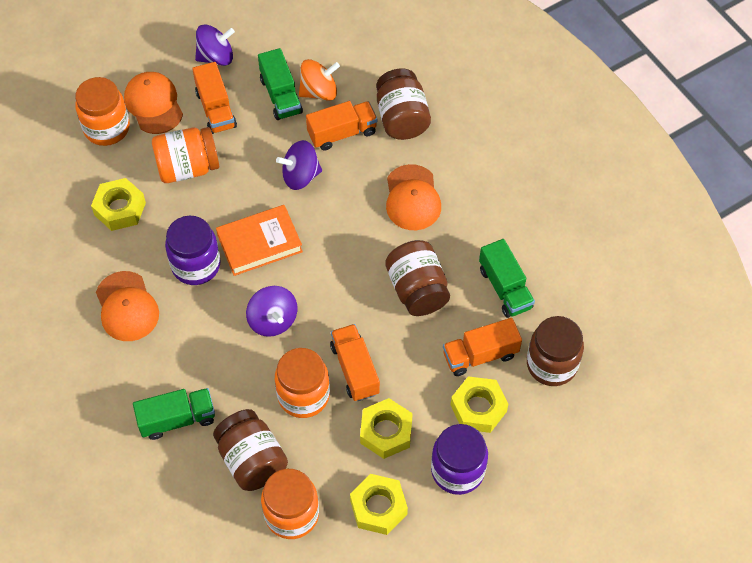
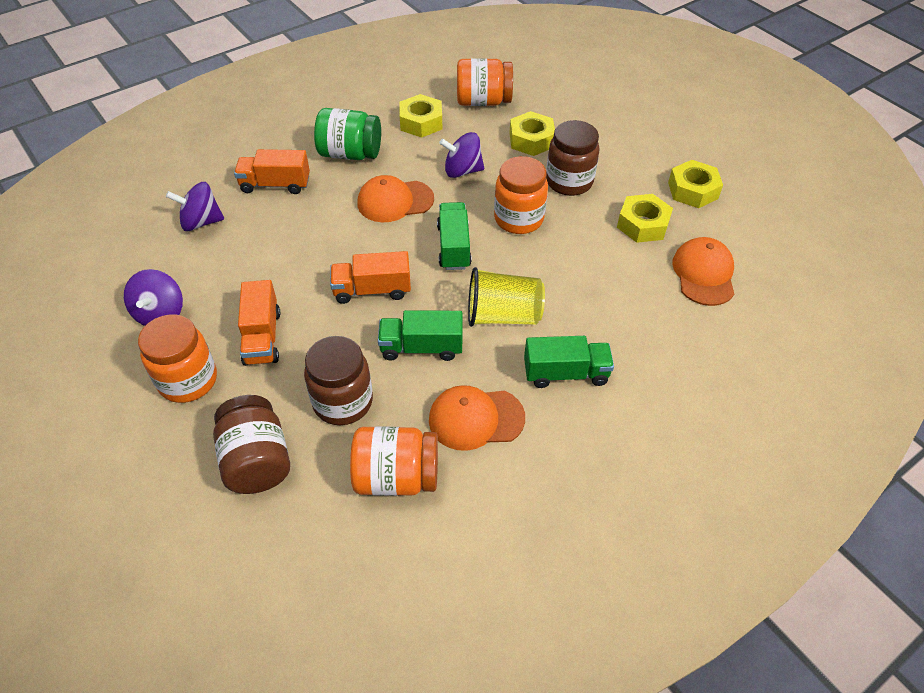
brown jar: [213,409,288,491] [376,69,431,140] [385,240,450,316] [527,316,584,386] = 4 -> [213,395,290,494] [304,336,373,425] [546,120,600,196] = 3
green jar: none = 0 -> [314,108,381,160] = 1
orange book: [216,205,303,276] = 1 -> none = 0
orange spinning top: [299,59,340,101] = 1 -> none = 0
orange truck: [192,62,237,134] [306,101,378,151] [330,324,380,401] [443,318,522,376] = 4 -> [234,149,310,194] [238,280,280,366] [330,251,411,304] = 3
purple jar: [165,216,221,285] [431,424,488,495] = 2 -> none = 0
yellow cup: none = 0 -> [468,267,545,327] = 1

